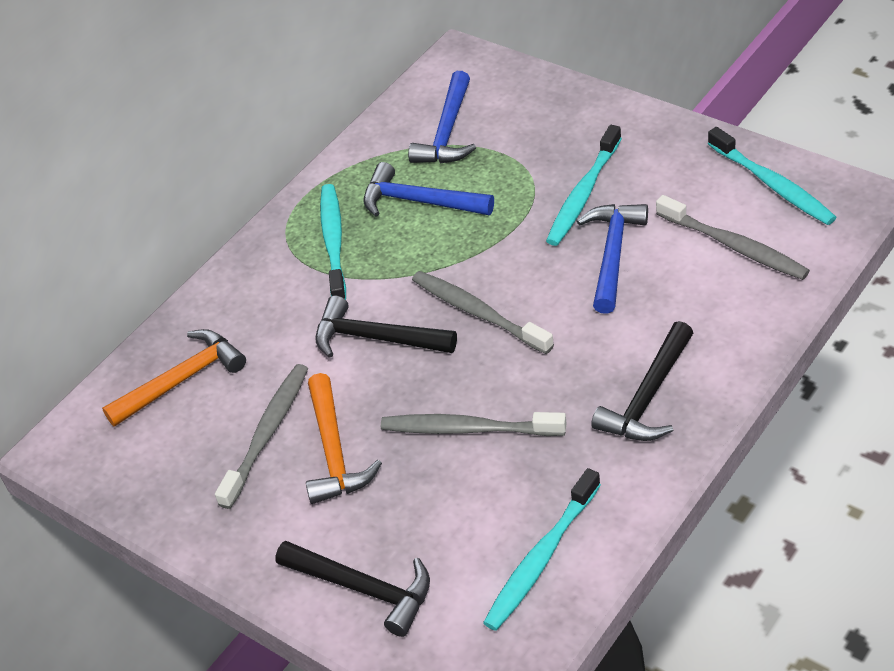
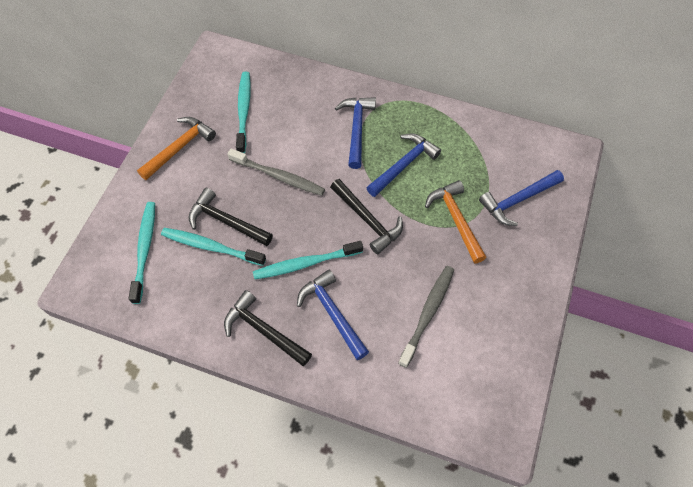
blue hammer: [363,162,494,217] [408,71,476,163] [577,204,648,314] = 3 -> [297,270,369,360] [335,97,376,169] [366,133,441,197] [479,170,564,226] = 4
grey toothbrush: [215,364,308,509] [381,412,566,436] [412,271,554,354] [656,195,810,280] = 4 -> [228,148,325,196] [398,266,454,368] = 2

